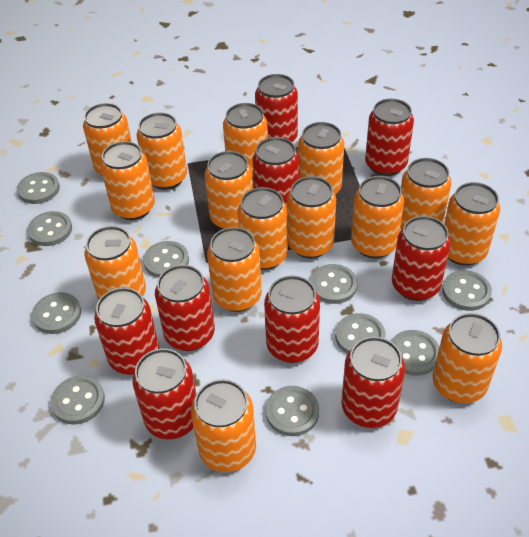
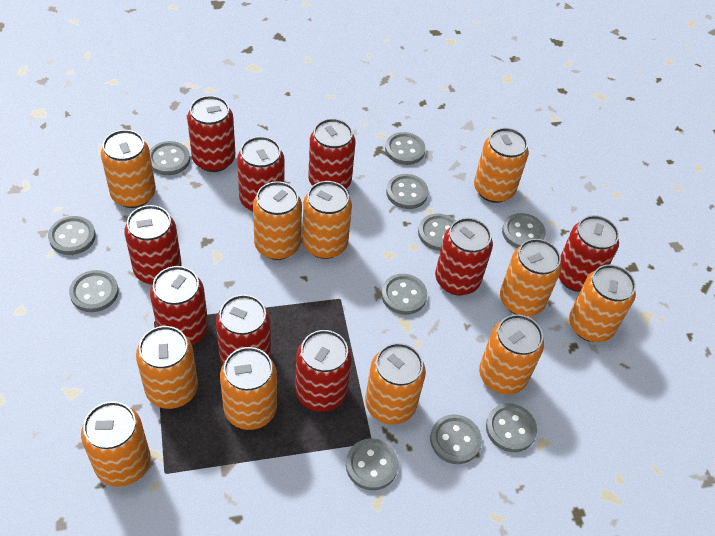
grey button: [17,172,60,204] [27,211,72,246] [32,292,81,334] [51,375,105,425] [143,241,189,278] [266,386,319,436] [310,264,358,304] [335,313,386,354] [391,330,439,376] [442,270,492,311] = 10 -> [48,216,96,255] [69,270,119,312] [149,141,190,175] [346,438,398,490] [381,274,427,315] [385,132,426,165] [386,174,428,209] [418,214,456,251] [430,414,482,464] [486,403,537,452] [502,213,546,248] = 11
orange can: [83,103,132,176] [84,226,146,300] [100,141,155,220] [137,112,187,190] [191,379,256,472] [205,151,253,229] [207,227,262,312] [223,103,268,179] [237,187,288,270] [287,176,336,258] [298,122,344,194] [351,176,404,258] [400,158,451,230] [433,313,502,403] [444,182,500,266] = 15 -> [81,401,151,487] [101,130,156,208] [136,326,198,409] [220,347,277,430] [253,181,302,260] [302,181,352,259] [365,343,426,424] [474,128,529,203] [479,314,544,394] [500,239,562,316] [569,264,636,342] = 11

